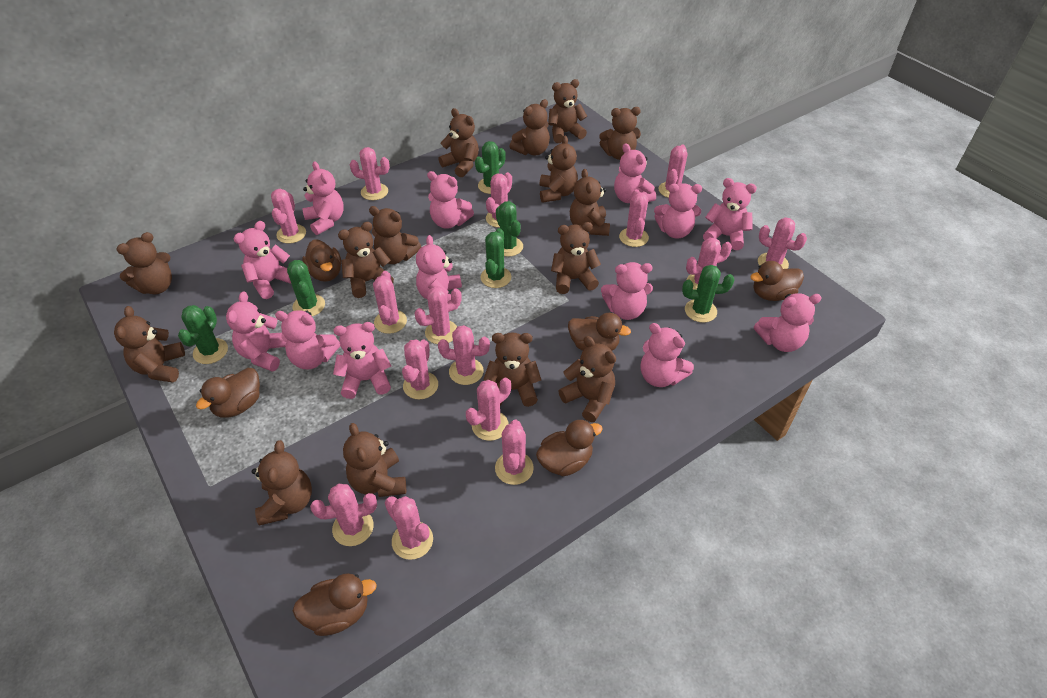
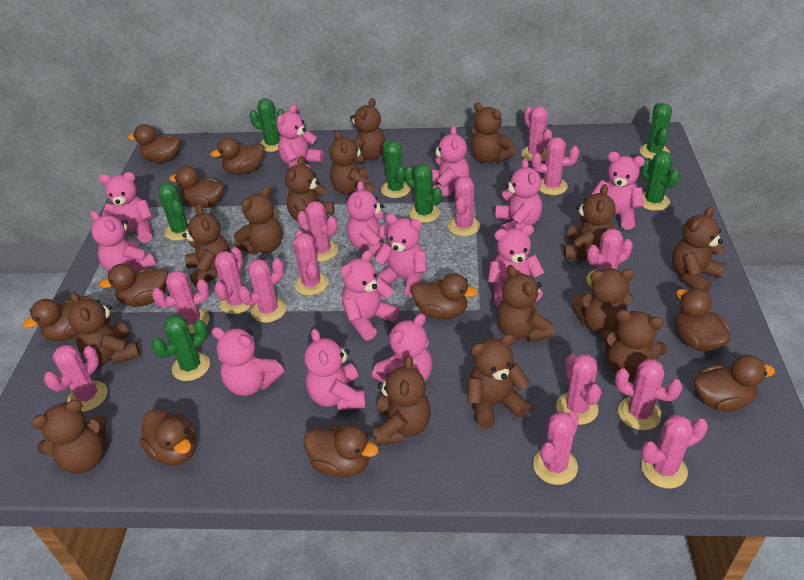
brown duck: [196,368,260,418] [293,573,377,636] [302,239,341,282] [536,420,603,476] [568,313,631,351] [750,261,804,301] = 6 -> [23,296,92,341] [99,264,168,307] [128,124,181,163] [140,409,196,465] [169,166,225,208] [210,137,264,175] [303,425,378,477] [411,273,478,319] [675,289,731,351] [693,355,775,412] = 10
green cactus: [178,305,228,364] [287,260,325,316] [475,141,506,194] [480,228,511,288] [496,201,523,257] [682,265,734,323] = 6 -> [151,315,210,381] [158,182,189,241] [250,98,285,152] [381,141,411,198] [404,164,442,223] [639,103,672,159] [641,151,680,211] = 7
pink cactus: [271,189,306,244] [310,484,377,546] [349,147,390,200] [373,271,407,334] [385,496,433,560] [402,339,438,400] [414,286,462,344] [438,325,490,385] [466,378,511,441] [486,172,512,228] [495,420,534,485] [619,189,649,247] [658,144,687,198] [686,238,732,289] [758,217,807,269] = 15 -> [44,345,108,412] [152,270,210,334] [214,247,252,314] [238,258,286,323] [294,230,329,296] [297,201,338,262] [448,176,480,236] [521,106,552,162] [532,137,579,195] [533,412,579,485] [556,354,601,425] [586,229,633,288] [615,359,683,430] [641,415,708,489] = 14

